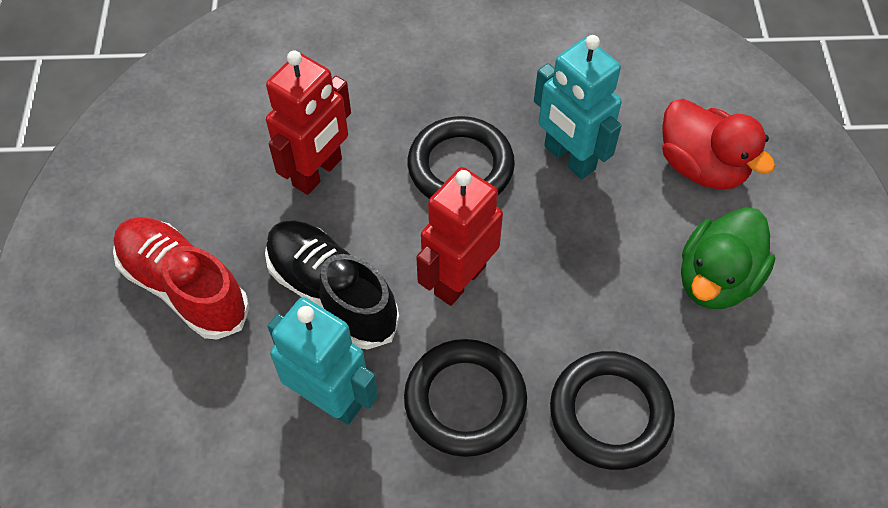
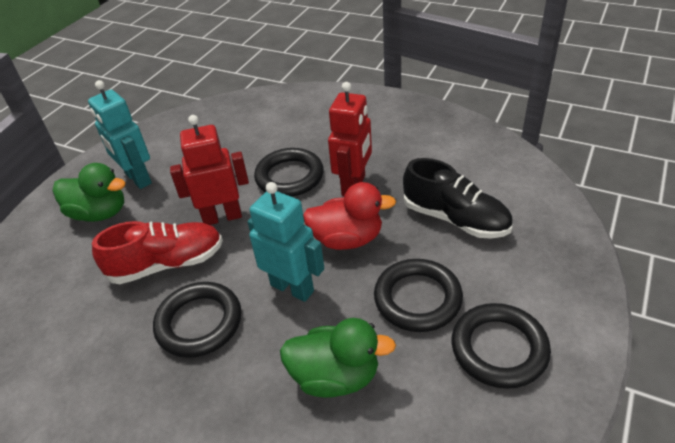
black ring: [404,339,527,457] [408,116,515,199] [550,351,675,470] = 3 -> [153,282,241,358] [254,148,324,197] [374,259,463,332] [452,303,551,389] = 4
green duck: [681,207,775,309] = 1 -> [53,163,126,222] [280,318,396,398] = 2

